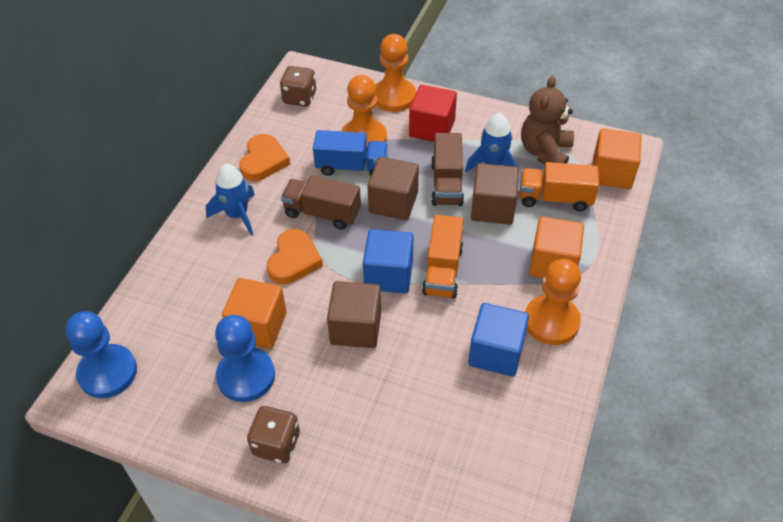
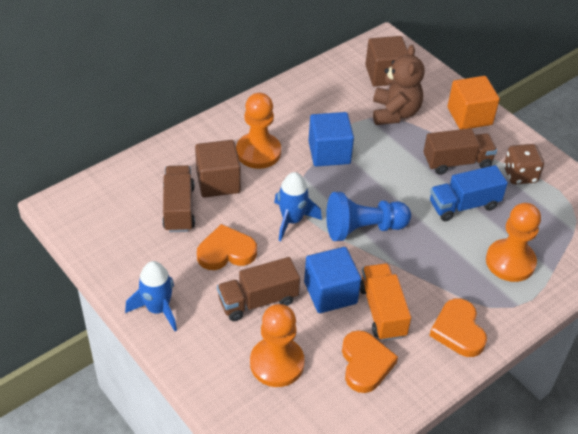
blue pawn: [65,311,137,398] [215,315,275,402] = 2 -> [326,192,411,241] = 1
brown cube: [327,281,381,348] [367,157,419,220] [471,163,519,224] = 3 -> [195,140,241,198] [365,36,407,87] = 2
brown dice: [247,406,300,463] [280,66,316,107] = 2 -> [504,144,544,185] = 1
brown truck: [281,175,361,230] [431,133,464,206] = 2 -> [162,165,195,232] [217,257,300,321] [423,128,497,175] = 3
orange cube: [222,278,287,348] [529,216,584,278] [592,129,642,189] = 3 -> [448,76,500,129] = 1
orange heart: [239,134,290,181] [266,229,323,284] = 2 -> [197,224,257,270] [342,330,398,393] [429,298,487,357] = 3
orange truck: [422,215,463,298] [520,162,599,211] = 2 -> [360,263,411,341] = 1
red cube: [409,85,457,142] = 1 -> none = 0

